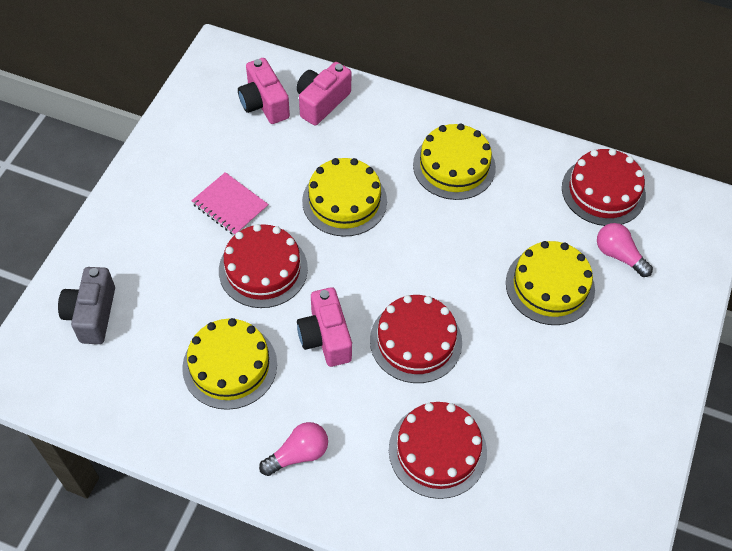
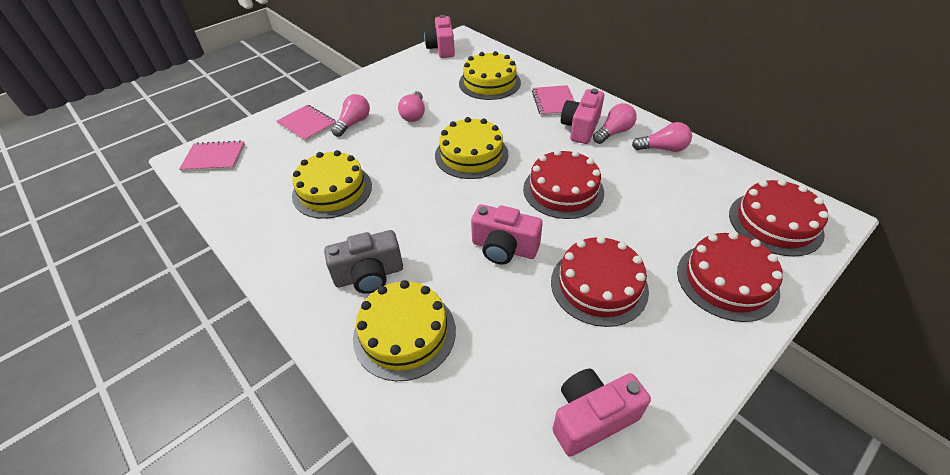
pink camera: [238,58,290,124] [296,62,351,126] [297,287,352,367] = 3 -> [424,15,455,58] [471,204,543,264] [552,369,651,457] [561,88,604,144] = 4
pink light bulb: [259,422,328,476] [597,223,653,277] = 2 -> [331,94,370,137] [398,91,425,122] [593,103,637,144] [632,122,692,152] = 4
pink notebook: [191,172,269,235] = 1 -> [179,140,245,172] [276,105,336,142] [532,85,574,116] = 3

